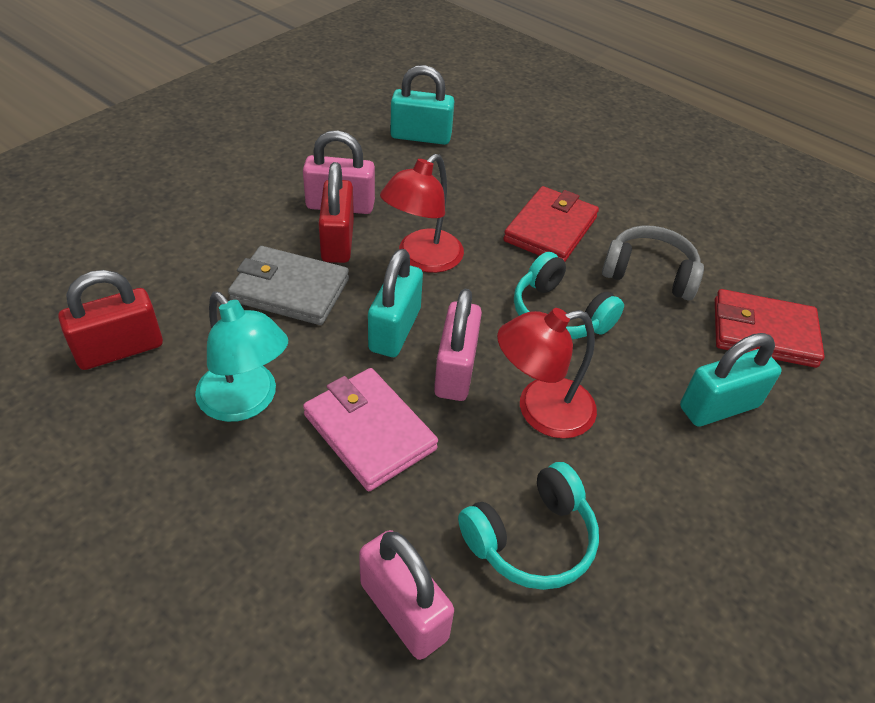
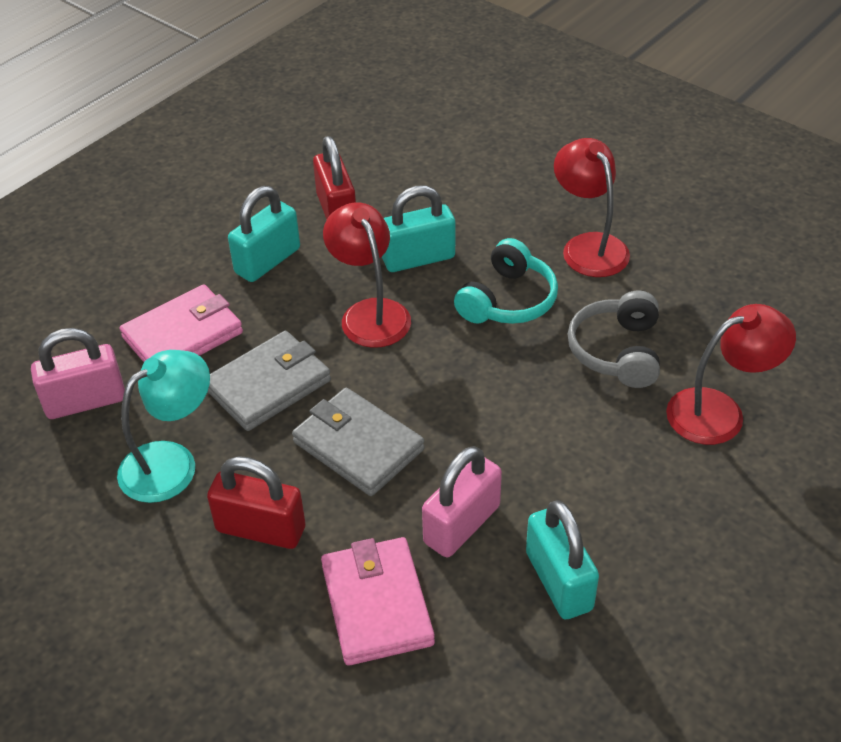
grey wallet: [228,246,349,325] = 1 -> [208,331,331,431] [292,388,425,496] = 2
pink padlock: [303,130,375,214] [359,530,454,660] [434,289,482,401] = 3 -> [31,328,125,419] [422,446,502,557] = 2
pink wallet: [303,368,438,491] = 1 -> [119,284,243,362] [321,537,435,666] = 2
red lamp: [380,154,464,273] [497,308,597,439] = 2 -> [323,202,411,348] [554,138,630,277] [666,304,796,445] = 3
red wallet: [503,186,599,261] [715,289,825,368] = 2 -> none = 0
turquoise headphones: [458,462,599,590] [514,252,624,339] = 2 -> [454,238,558,324] = 1

